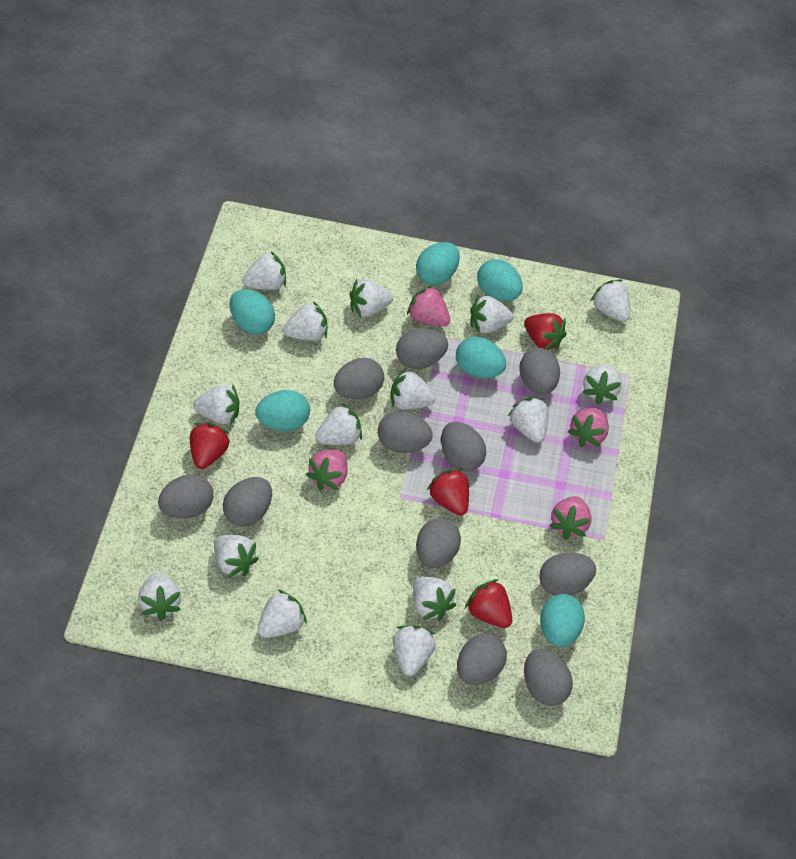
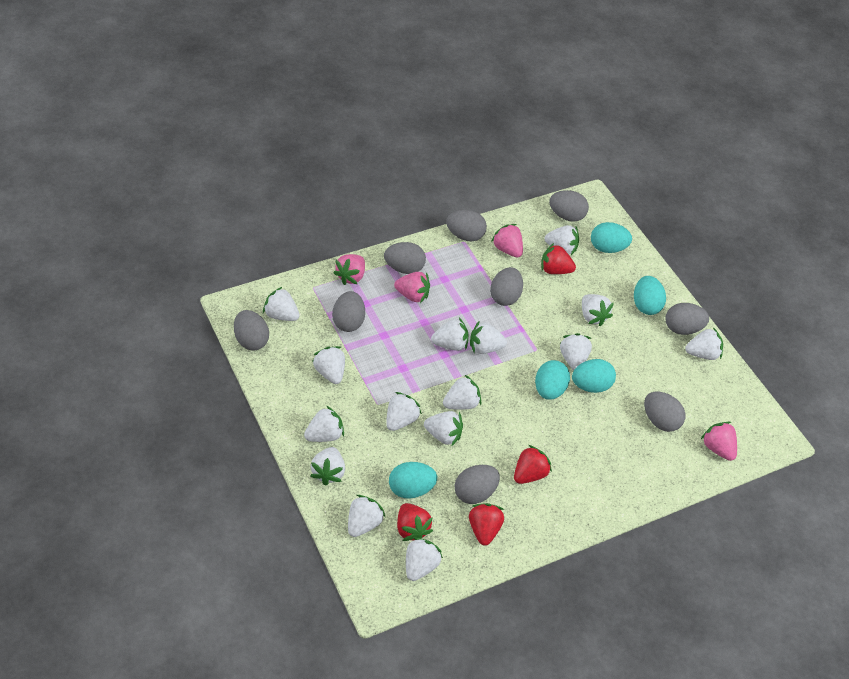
grey egg: [158,474,213,519] [223,477,272,527] [334,358,384,399] [378,411,433,453] [396,328,448,369] [416,518,461,568] [441,422,486,472] [457,634,507,685] [519,348,560,394] [524,649,573,706] [539,552,596,596] = 11 -> [234,310,269,351] [332,291,365,332] [384,242,426,274] [446,210,487,241] [454,465,500,504] [490,267,523,306] [549,190,589,222] [644,392,685,432] [666,303,709,335] = 9
turquoise egg: [230,289,275,335] [255,390,310,431] [416,242,460,285] [456,337,506,378] [477,259,523,301] [540,594,585,647] = 6 -> [389,462,437,499] [535,360,570,400] [572,359,616,393] [591,222,632,253] [634,276,666,315] = 5

